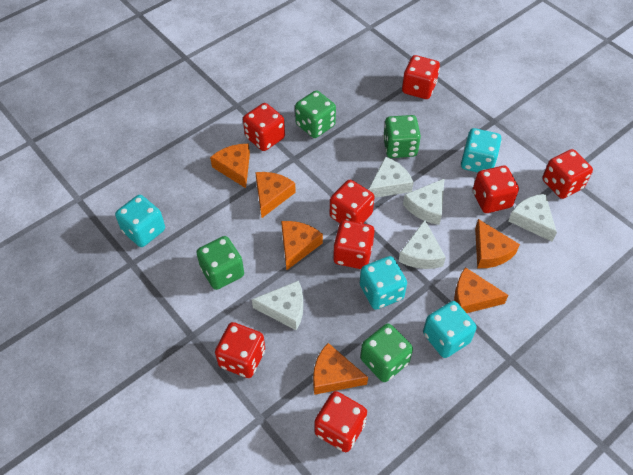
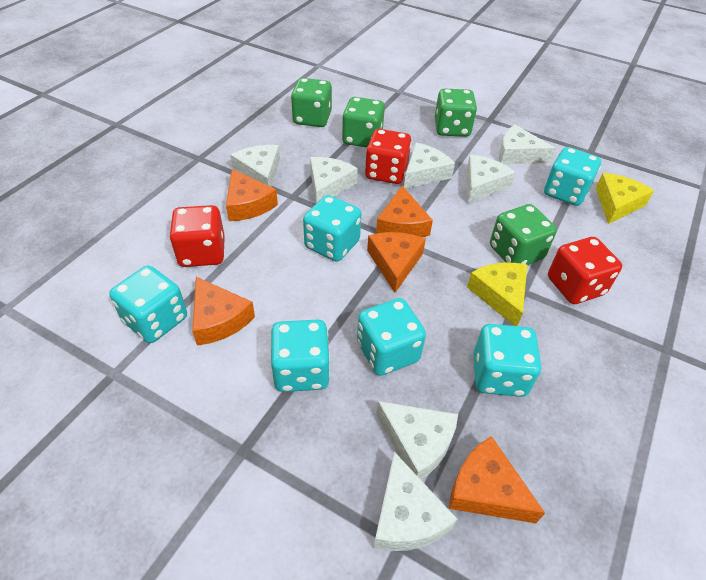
orange cheese: [210,144,250,188] [255,172,296,218] [281,221,323,271] [313,343,368,395] [454,267,508,313] [475,219,520,268] = 6 -> [192,277,255,346] [226,169,278,221] [367,232,426,293] [376,186,433,237] [449,436,545,523] = 5
red dice: [215,322,265,378] [243,103,285,151] [314,391,367,452] [330,180,375,223] [333,220,375,269] [402,55,440,99] [473,166,519,213] [542,149,593,199] = 8 -> [169,205,225,267] [365,129,411,184] [548,237,622,304] = 3
turquoise dice: [115,195,165,247] [360,256,407,310] [423,301,477,358] [461,128,501,172] = 4 -> [109,265,187,343] [271,320,330,392] [303,195,361,262] [357,298,426,376] [473,324,541,397] [544,147,601,206] = 6
white cheese: [252,281,303,330] [368,156,414,198] [398,220,446,269] [403,178,445,225] [508,194,557,241] = 5 -> [230,145,280,187] [310,157,358,203] [373,452,457,551] [376,401,458,479] [404,143,455,189] [466,154,516,203] [499,125,555,164] = 7
yellow cheese: none = 0 -> [467,263,527,326] [596,173,654,224] = 2

